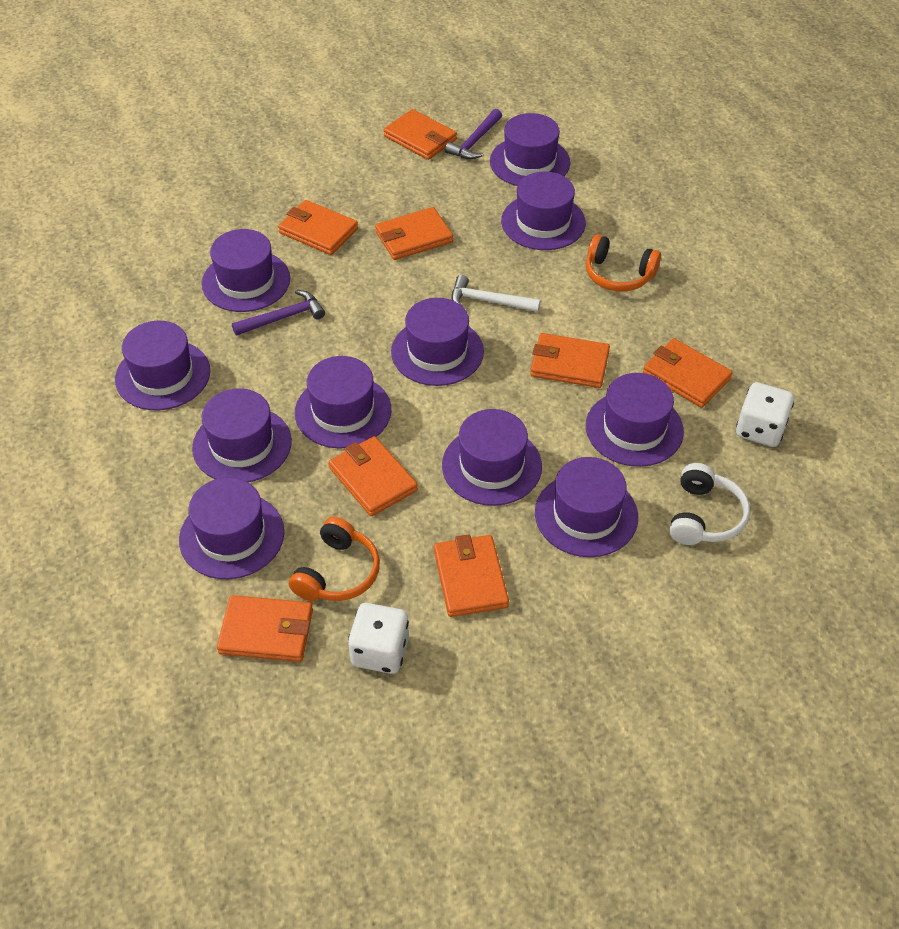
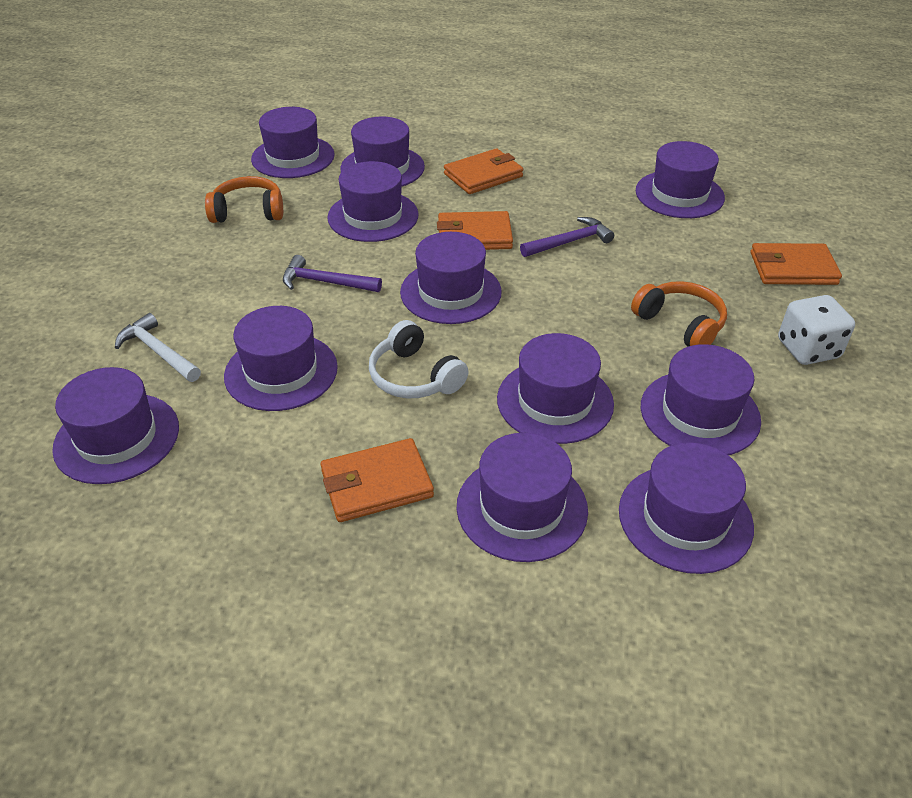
orange wallet: [217,595,313,662] [278,200,358,255] [329,436,418,516] [375,207,453,260] [384,109,457,160] [434,534,509,617] [530,333,610,388] [643,338,733,408] = 8 -> [320,438,434,522] [437,211,513,250] [444,148,523,194] [751,243,842,285] = 4
white dice: [348,603,409,674] [736,382,794,447] = 2 -> [778,295,855,365] = 1

